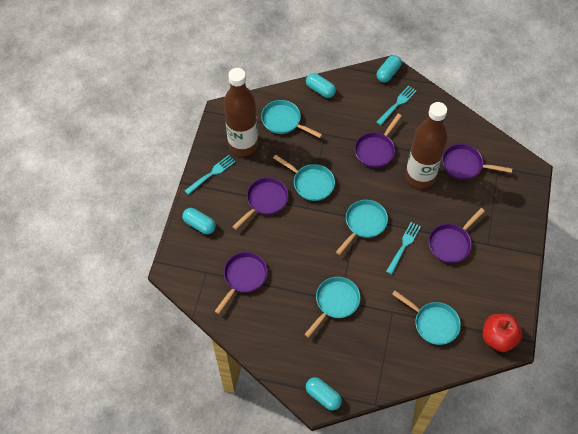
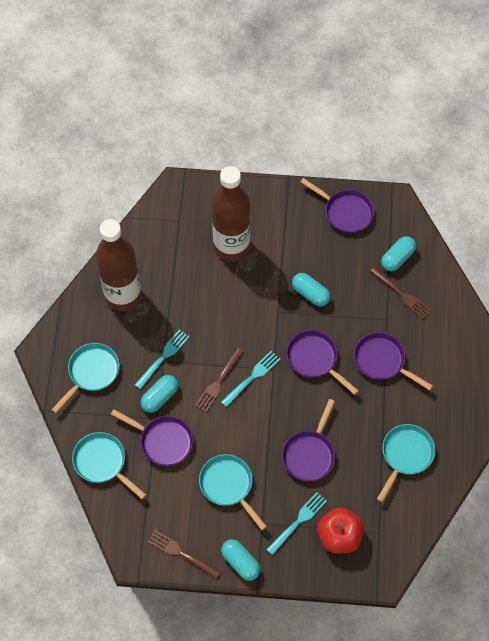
brown fork: none = 0 -> [148,530,221,579] [195,348,244,412] [370,267,431,319] = 3
turquoise pan: [261,100,322,138] [273,155,335,201] [304,277,360,338] [336,200,388,255] [392,291,461,345] = 5 -> [51,343,120,413] [72,432,146,499] [199,454,267,530] [377,424,435,502] = 4

